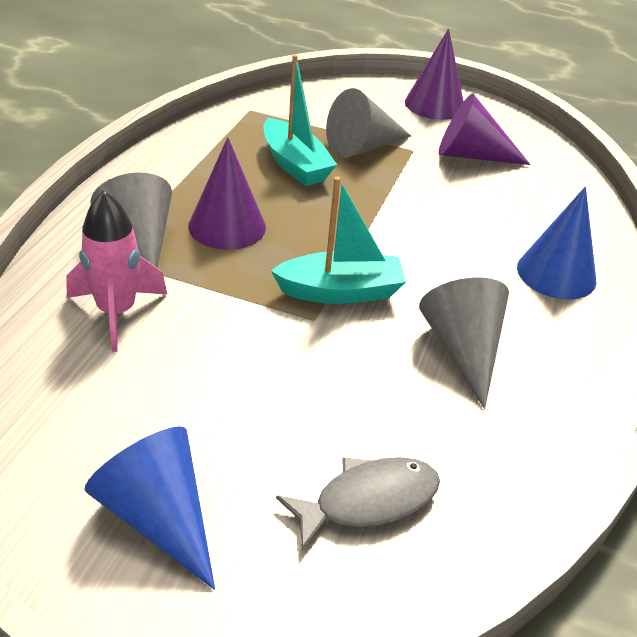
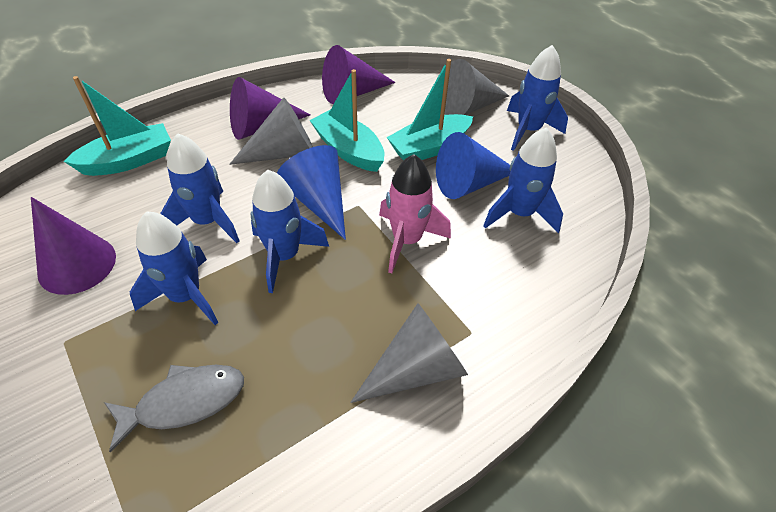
blue rocket: none = 0 -> [130,211,219,325] [160,133,239,243] [250,170,329,293] [483,127,563,233] [507,45,568,151] = 5
turquoise boat: [264,54,337,186] [271,177,406,304] = 2 -> [63,76,171,176] [310,69,384,172] [387,59,473,161] = 3

